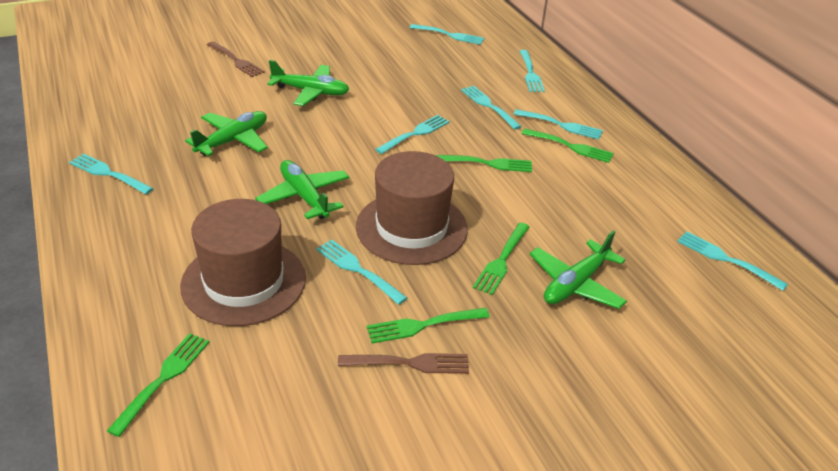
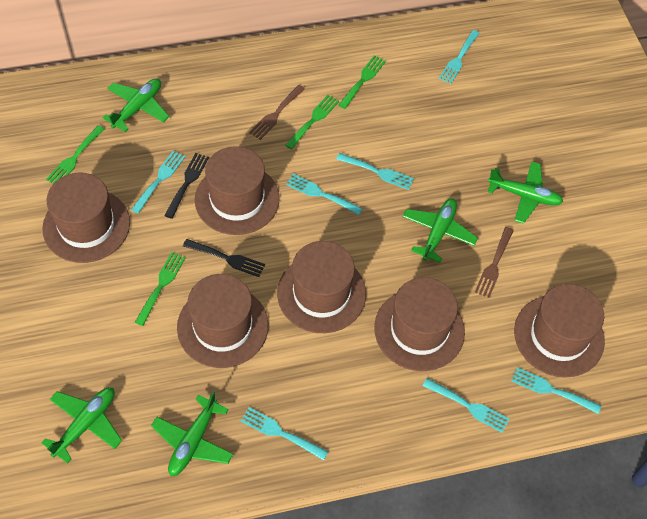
black fork: none = 0 -> [164,153,209,219] [183,239,265,277] = 2
brown hat: [180,199,306,326] [356,151,468,265] = 2 -> [42,172,130,263] [177,274,268,368] [195,146,280,235] [277,241,366,333] [374,277,465,371] [514,284,605,378] = 6
green fork: [107,333,209,437] [367,308,490,343] [436,155,532,172] [473,223,530,295] [521,128,614,163] = 5 -> [46,125,105,184] [135,252,186,326] [285,95,339,149] [339,55,386,109] = 4
green plane: [185,111,268,156] [255,160,349,219] [268,60,350,106] [530,230,627,309] = 4 -> [41,387,122,463] [103,78,169,132] [151,392,233,476] [403,198,478,263] [488,162,563,224] = 5
turquoise fork: [69,153,154,194] [316,239,407,305] [375,115,450,154] [409,24,484,45] [461,86,522,130] [514,109,603,139] [520,50,545,92] [677,231,788,291] = 8 -> [131,151,186,213] [241,407,329,460] [286,174,363,215] [336,153,414,190] [423,378,509,433] [439,30,480,84] [512,367,601,414] = 7

